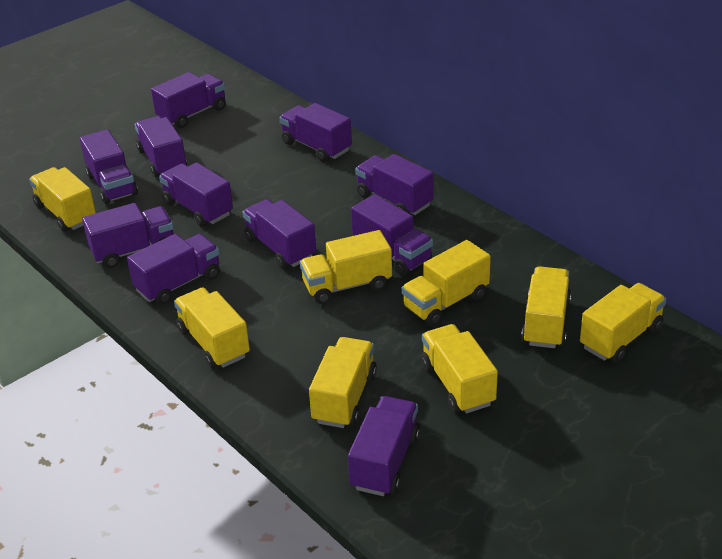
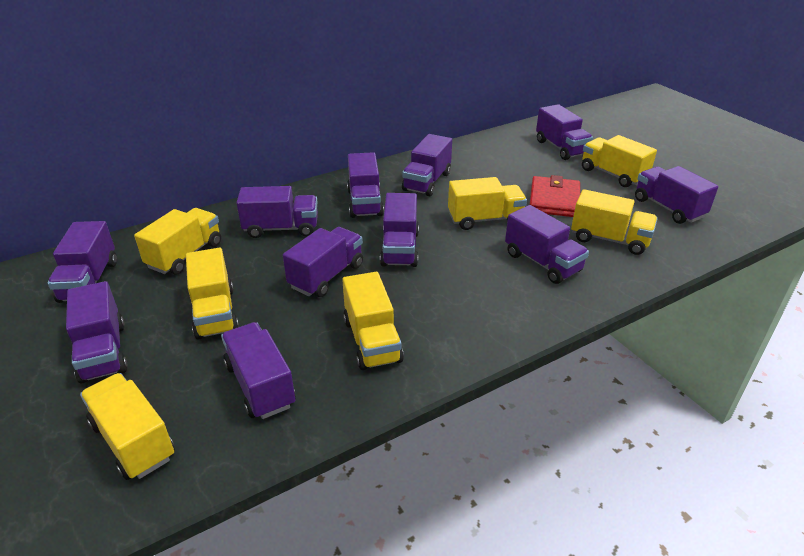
red wallet: none = 0 -> [529,175,580,217] = 1
yellow truck: [29,167,96,232] [174,288,250,368] [300,230,392,304] [309,337,377,428] [402,240,491,326] [421,324,498,413] [521,267,571,348] [580,283,667,363] = 8 -> [80,373,175,480] [134,208,221,274] [186,248,239,340] [342,272,404,370] [448,177,527,230] [571,189,658,255] [582,135,657,187] = 7

